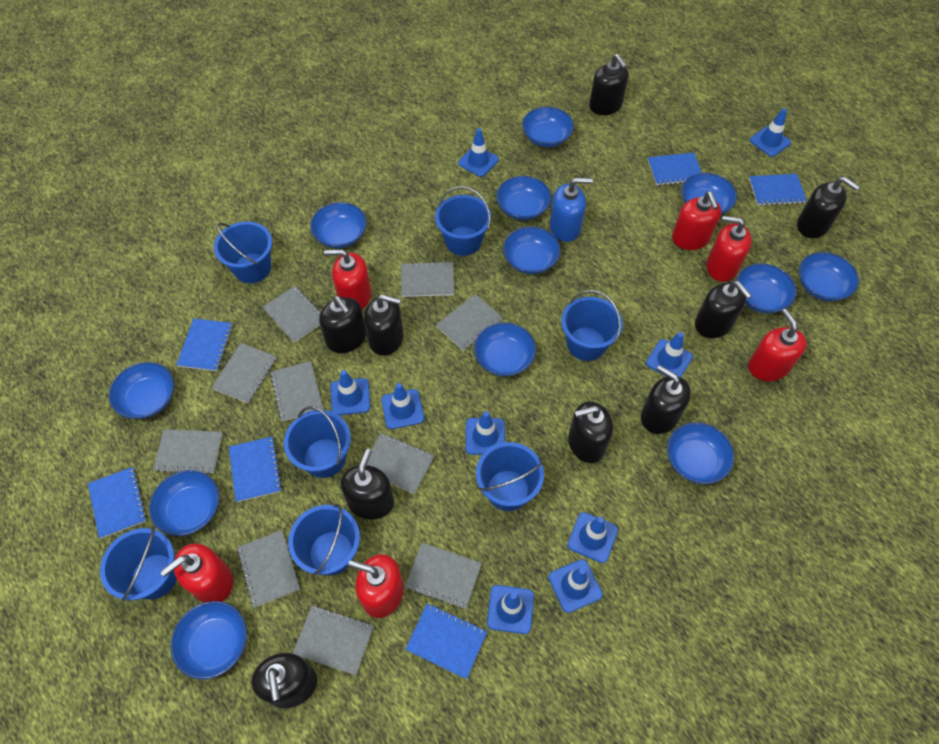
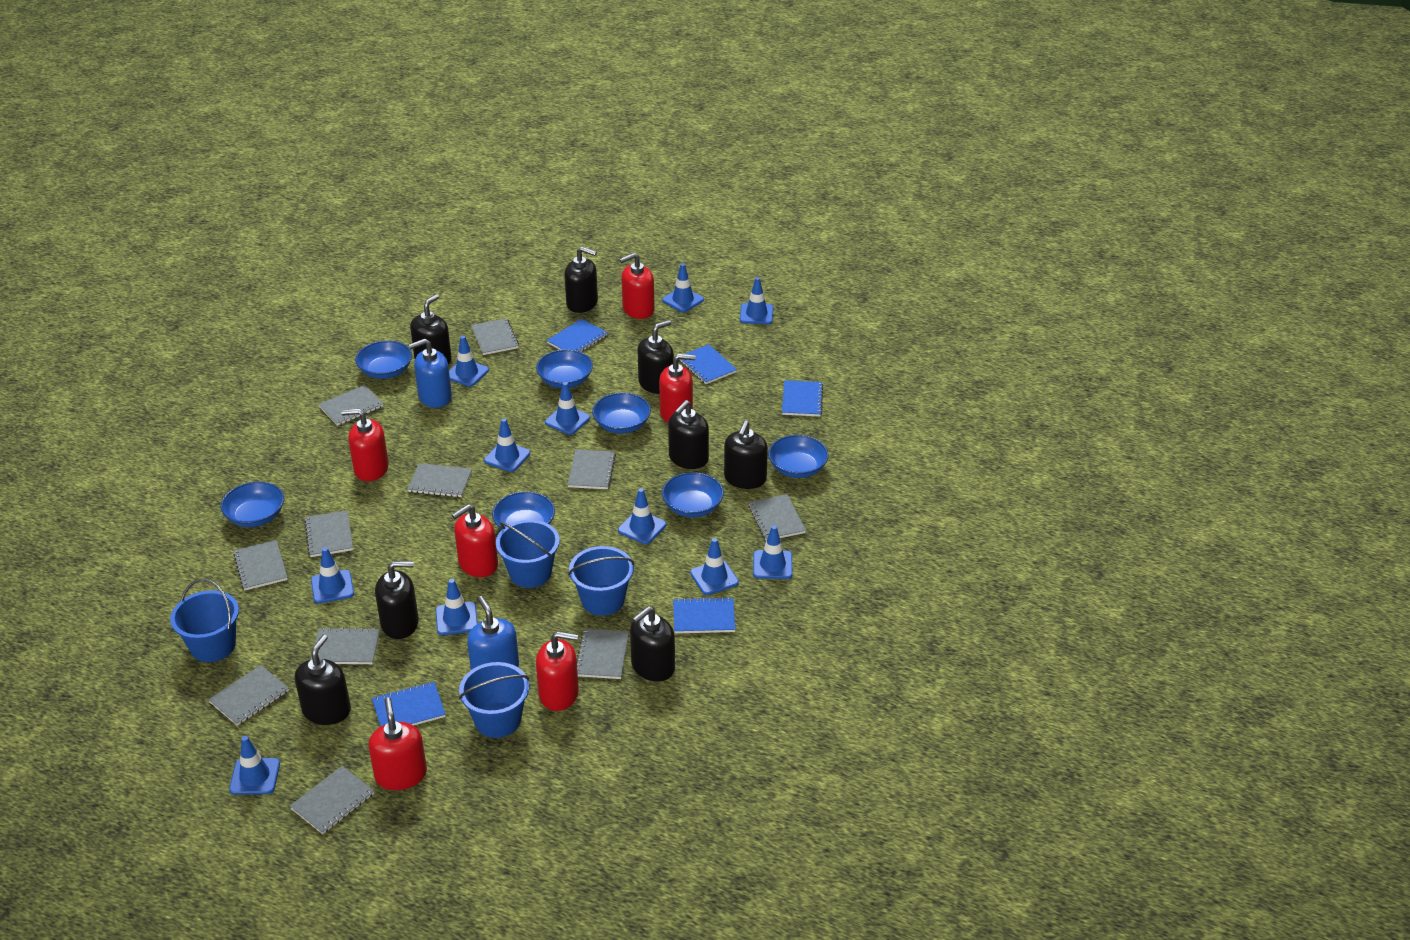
black soap dispenser: [252,653,317,708] [319,296,366,353] [341,449,394,520] [364,294,403,356] [568,401,613,463] [589,54,629,115] [641,365,691,434] [695,281,752,338] [797,177,860,238] = 9 -> [295,634,351,725] [375,561,419,639] [410,294,452,364] [564,247,598,313] [630,606,675,682] [638,320,674,394] [668,400,709,469] [724,420,768,489] = 8
blue bowl: [109,362,174,419] [149,470,219,536] [171,601,247,679] [310,202,367,248] [474,322,536,376] [496,176,551,220] [503,227,561,274] [522,107,574,147] [667,422,734,484] [681,173,737,215] [736,263,797,313] [799,252,859,301] = 12 -> [221,482,284,527] [355,340,412,379] [492,491,555,530] [536,349,593,388] [592,393,651,434] [662,472,724,517] [768,435,829,478] = 7
blue bucket: [100,527,177,601] [214,221,272,283] [284,406,351,478] [288,504,360,576] [435,186,491,256] [476,442,544,511] [561,290,623,361] = 7 -> [170,579,239,662] [459,662,529,738] [496,520,560,588] [568,546,634,616] = 4
blue notebook: [88,467,147,539] [176,318,233,371] [229,437,282,502] [405,603,487,679] [648,153,702,185] [749,174,807,206] = 6 -> [372,682,446,727] [547,319,608,352] [673,597,735,633] [679,344,737,384] [782,380,823,417] = 5
blue soap dispenser: [550,178,593,242] = 1 -> [409,339,452,408] [467,596,519,670] = 2
blue traffic cone: [331,370,370,415] [381,383,424,429] [458,128,499,177] [466,411,505,455] [487,585,534,634] [548,559,603,613] [568,512,618,563] [646,332,693,377] [750,108,791,157] = 9 -> [229,736,280,795] [311,547,354,604] [436,579,478,635] [449,336,489,387] [484,418,530,472] [545,382,590,435] [618,488,666,544] [662,263,704,312] [690,538,739,595] [740,277,773,324] [753,525,792,579] = 11
grey notebook: [153,429,222,474] [211,343,276,403] [237,530,300,608] [263,286,321,343] [270,361,323,421] [292,606,373,675] [367,433,434,494] [401,261,454,297] [405,543,482,609] [436,294,503,351] = 10 -> [208,665,289,726] [233,540,288,591] [290,766,374,834] [304,510,353,557] [311,627,380,664] [318,385,384,426] [408,463,472,497] [471,318,519,355] [568,449,616,489] [577,629,629,679] [748,494,806,540] = 11

